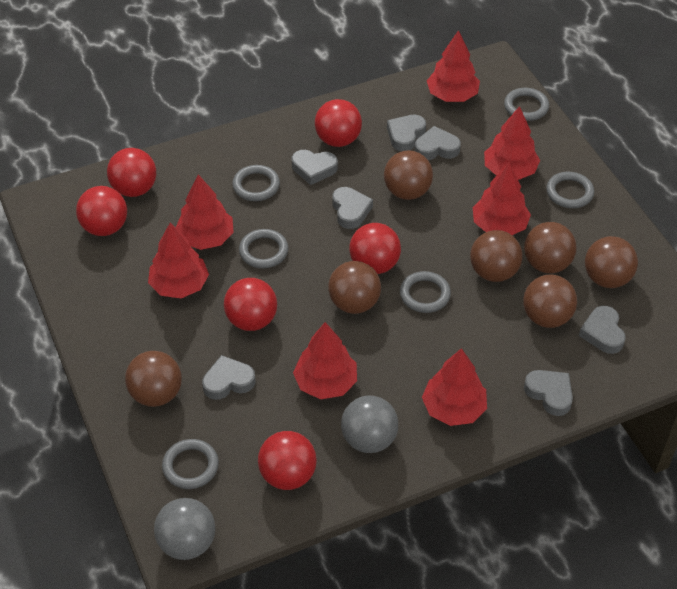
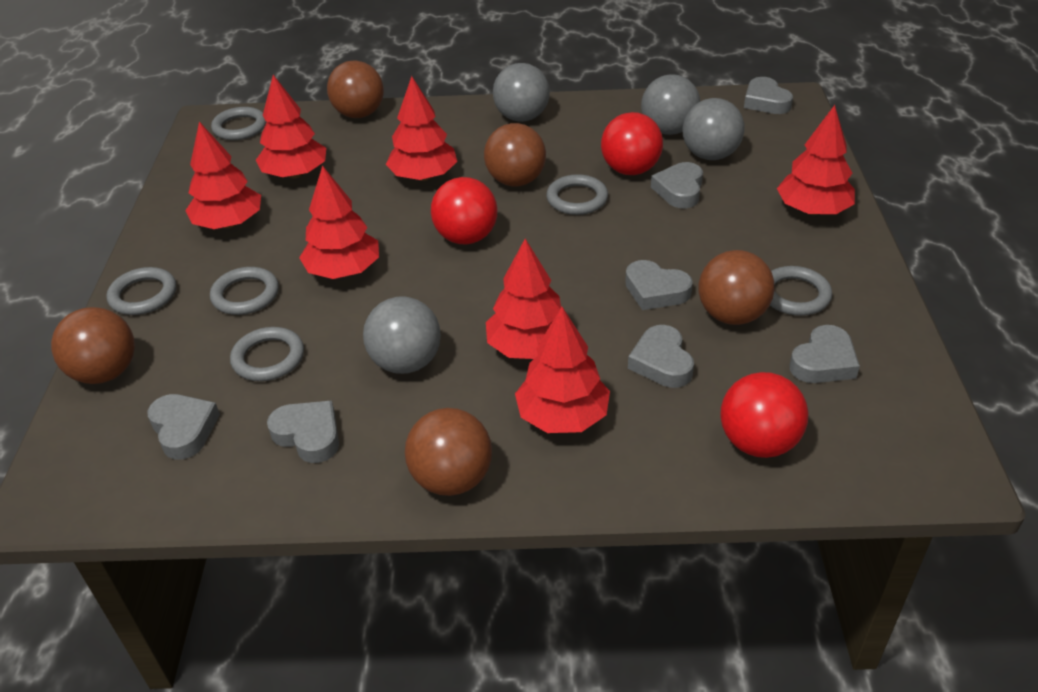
brown ball: [125,351,182,407] [328,261,381,314] [384,150,433,200] [470,230,522,282] [523,275,577,328] [524,222,577,273] [585,236,638,288] = 7 -> [51,307,135,384] [327,60,384,118] [405,408,492,496] [484,123,546,186] [698,250,774,325] = 5
grey ball: [154,498,215,560] [341,395,398,453] = 2 -> [363,296,441,374] [493,63,550,122] [641,74,700,135] [682,98,744,160] = 4
red ball: [76,186,127,236] [107,148,156,197] [224,278,277,331] [258,431,317,490] [315,99,362,147] [349,223,401,274] = 6 -> [431,177,498,244] [601,112,663,175] [720,372,808,458] = 3

